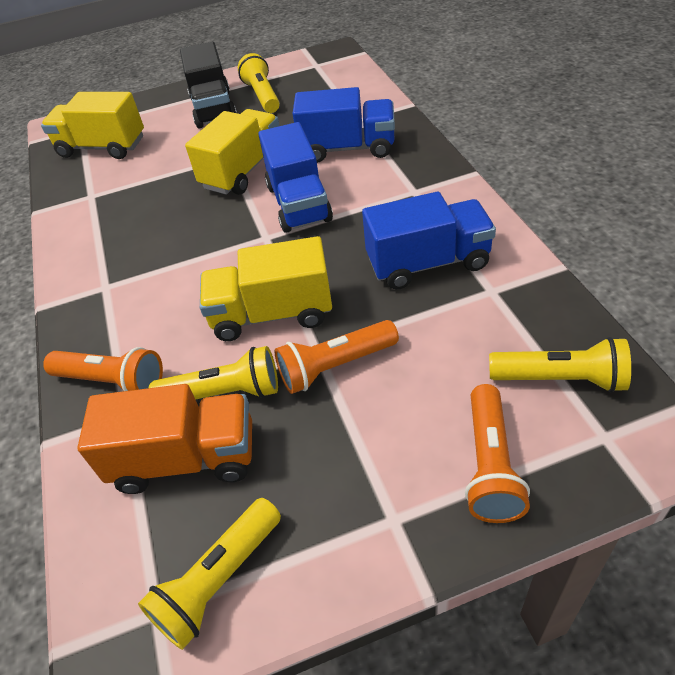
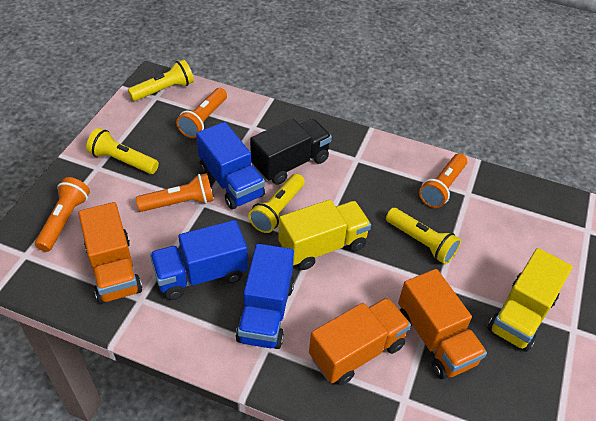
orange flashlight: [43,347,163,391] [275,320,399,394] [465,384,530,523] = 3 -> [35,177,90,252] [136,173,214,212] [176,88,227,138] [419,153,467,208] = 4
orange truck: [77,384,252,494] = 1 -> [78,202,142,304] [309,297,411,386] [398,269,487,379] = 3
yellow truck: [41,92,144,159] [185,109,279,195] [200,236,332,341] = 3 -> [278,200,371,270] [487,248,573,352] = 2

